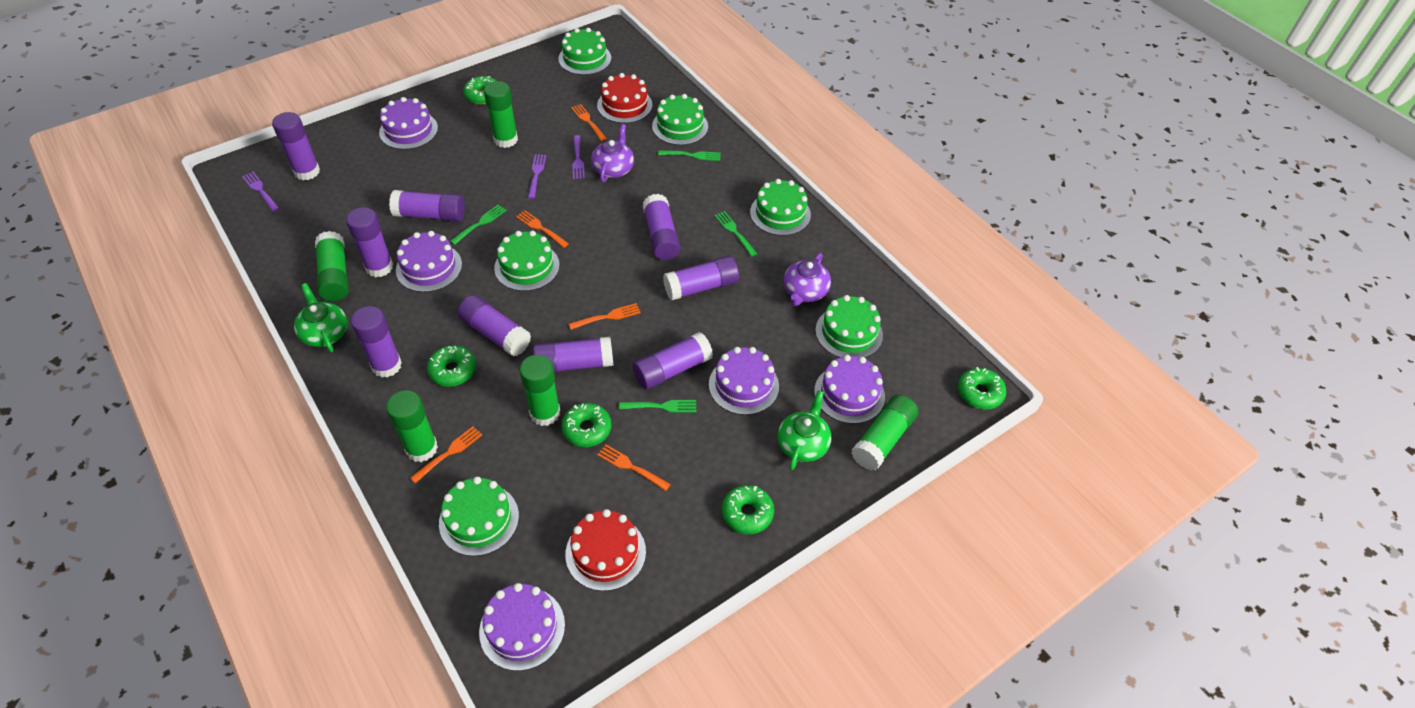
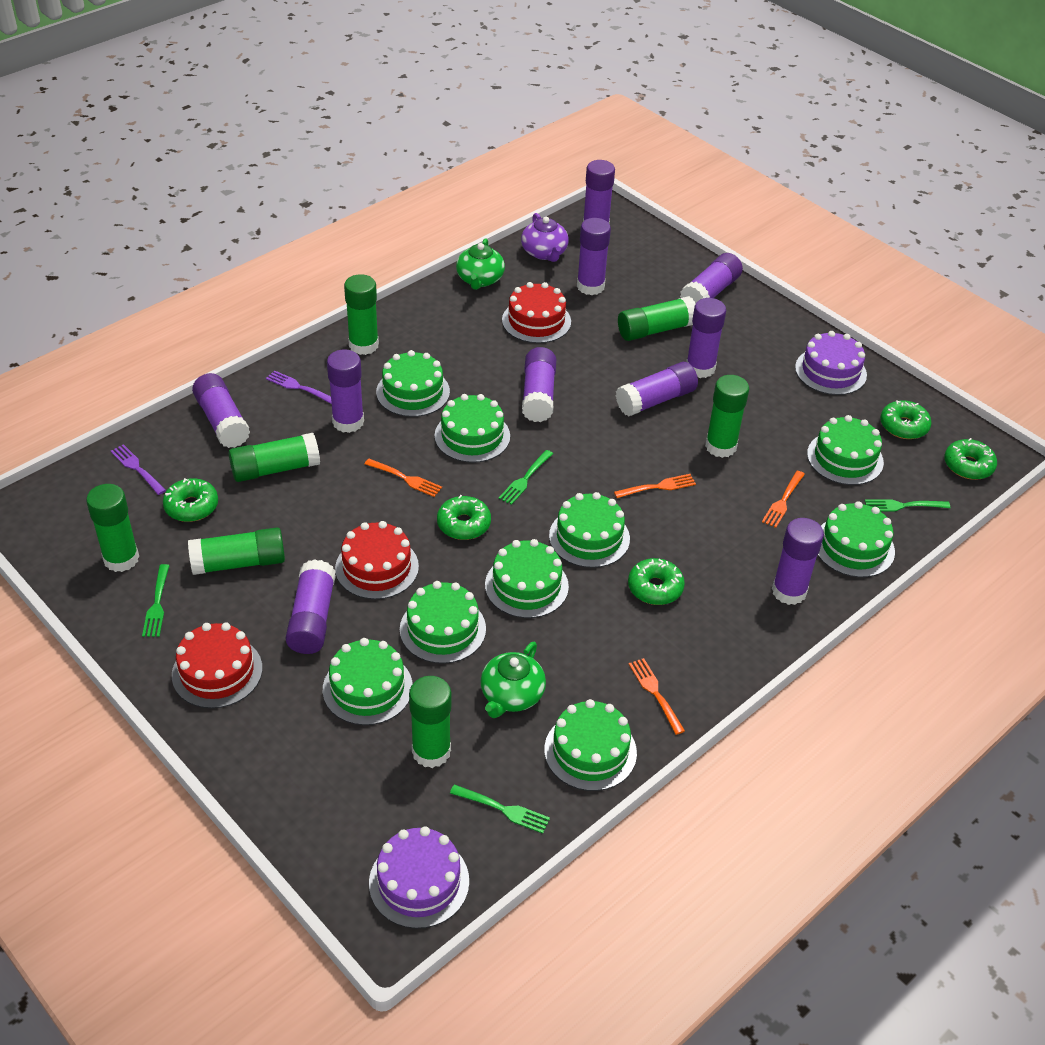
green cake: [439,477,519,556] [494,231,560,291] [558,28,611,75] [652,94,708,145] [750,179,811,236] [815,295,883,358] = 6 -> [323,638,413,725] [376,350,450,417] [400,581,486,664] [434,394,510,463] [485,539,569,618] [544,699,637,791] [549,492,630,568] [807,415,884,485] [818,501,895,577] = 9
green glue stick: [315,231,349,301] [386,390,438,462] [484,81,518,148] [519,355,560,426] [851,394,918,470] = 5 -> [86,484,139,572] [188,528,285,575] [229,433,320,482] [344,274,379,355] [409,676,451,768] [618,296,695,341] [705,375,749,458] = 7
orange fork: [410,426,482,484] [516,210,569,248] [569,303,641,330] [571,104,607,141] [597,445,671,491] = 5 -> [365,459,442,497] [614,474,696,498] [629,658,685,735] [762,471,805,528] = 4
purple cake: [379,97,438,150] [396,231,462,292] [479,583,565,671] [709,347,779,415] [814,355,885,424] = 5 -> [369,826,469,929] [795,331,867,395] = 2
purple fork: [242,172,279,211] [528,154,546,199] [572,135,585,179] = 3 -> [111,444,166,495] [266,370,332,404] = 2
purple glue stick: [272,112,320,180] [346,207,393,277] [351,306,402,378] [389,190,465,222] [457,295,531,357] [533,337,613,373] [633,332,713,390] [643,194,681,260] [663,256,739,300] = 9 -> [192,373,250,448] [286,559,336,654] [327,349,364,433] [522,347,556,422] [577,218,611,295] [583,160,615,224] [616,362,698,416] [680,253,743,304] [686,298,726,378] [772,518,824,605] = 10
purple teapot: [591,124,634,182] [783,253,831,306] = 2 -> [521,213,569,262] = 1
red cake: [565,509,646,591] [597,73,652,123] = 2 -> [172,623,262,708] [335,521,419,600] [502,282,571,343] = 3

